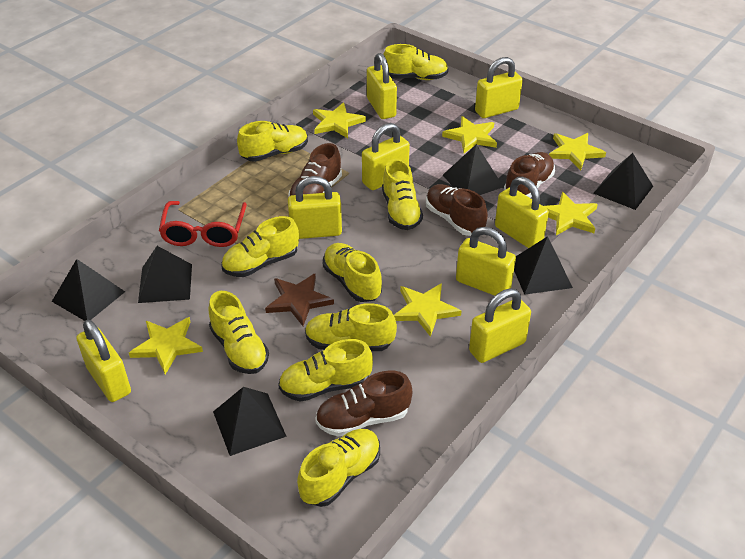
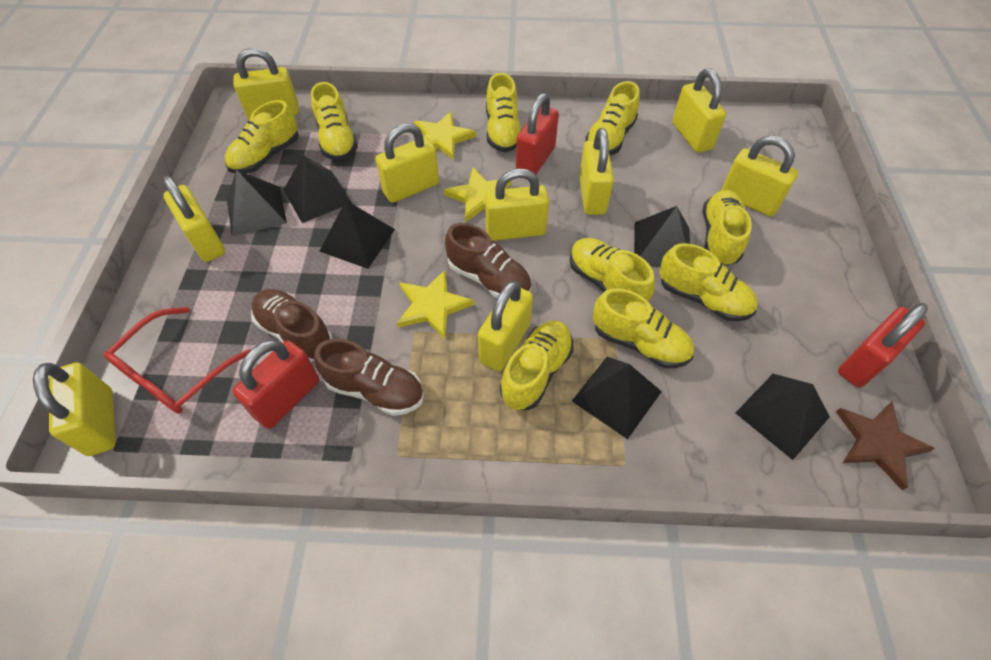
brown shoe: [288,143,342,196] [315,371,412,437] [426,184,488,236] [504,152,555,198] = 4 -> [251,289,332,362] [314,339,424,416] [445,223,531,298] = 3
red padlock: none = 0 -> [232,340,319,429] [516,93,559,175] [838,303,928,388] = 3
yellow padlock: [77,320,131,402] [288,176,342,239] [362,123,410,190] [367,53,397,119] [456,227,516,296] [469,288,531,363] [475,57,523,118] [495,177,549,248] = 8 -> [33,362,116,456] [163,175,225,262] [234,48,299,121] [375,123,439,203] [478,280,533,371] [485,168,549,241] [579,128,614,215] [672,69,726,153] [721,135,798,217] = 9
yellow star: [129,317,203,375] [313,102,366,138] [394,283,461,337] [442,116,497,153] [544,192,598,235] [549,133,606,170] = 6 -> [397,270,474,339] [414,112,476,160] [444,168,512,222] = 3

